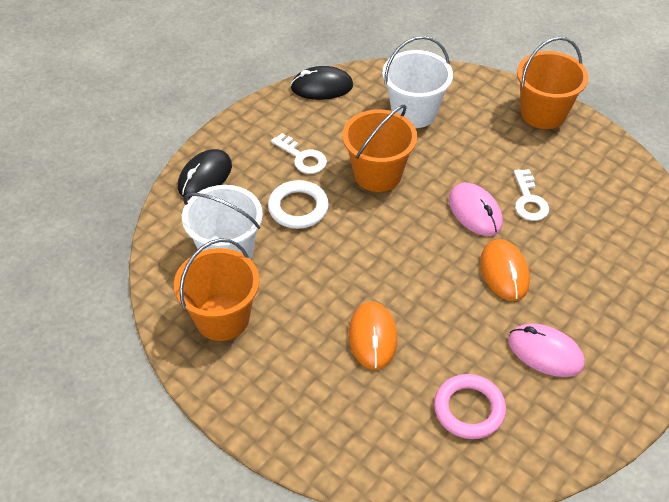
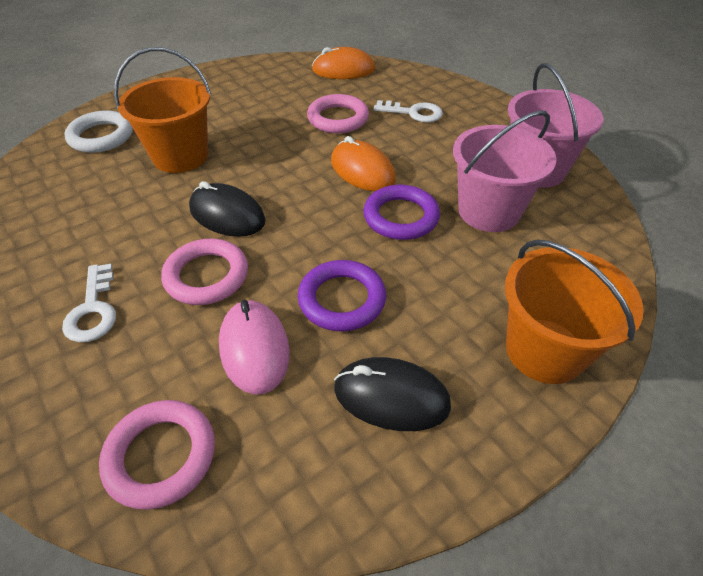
orange bucket: [174,238,260,341] [342,105,417,192] [517,37,588,129] = 3 -> [114,47,211,173] [505,240,644,384] = 2
pink bucket: none = 0 -> [453,110,556,232] [508,63,603,188] = 2
pink mouse: [449,183,503,236] [508,323,585,377] = 2 -> [219,300,290,395] = 1
pink ring: [434,374,506,439] = 1 -> [99,400,215,510] [161,239,248,305] [307,94,369,133] = 3
purple ring: none = 0 -> [298,260,386,331] [363,185,440,240] = 2
white bucket: [182,185,263,260] [382,36,453,128] = 2 -> none = 0

